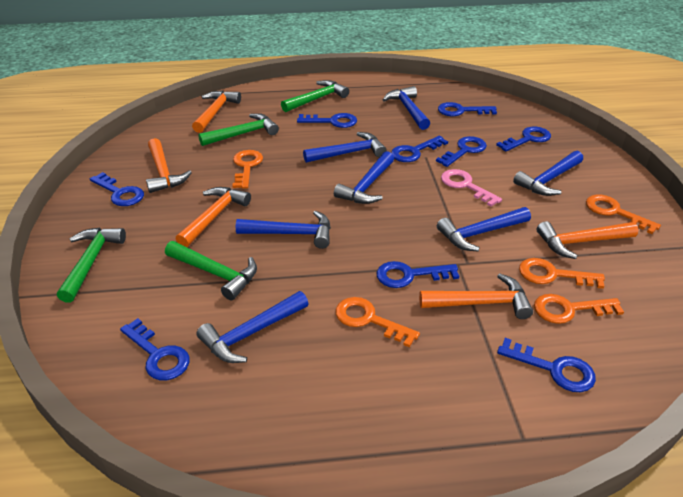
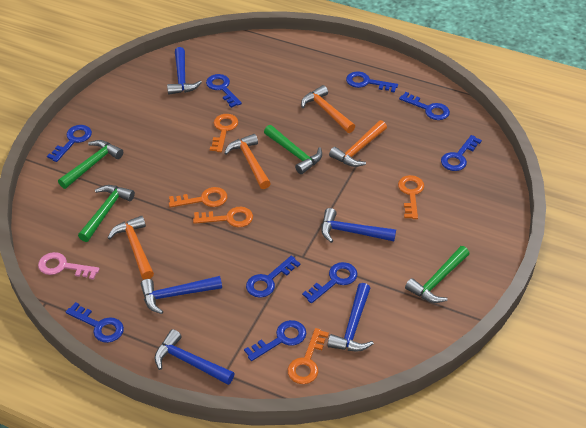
blue hammer: [196,291,309,363] [236,211,331,249] [303,132,387,163] [334,151,394,204] [383,86,430,130] [437,207,531,252] [513,151,583,196] = 7 -> [141,276,222,314] [154,329,235,385] [167,47,202,94] [321,208,396,243] [327,283,374,351] = 5
orange hammer: [146,138,192,193] [176,187,251,247] [192,90,241,133] [419,273,533,319] [537,221,638,259] = 5 -> [108,216,154,279] [225,134,271,189] [301,85,355,133] [329,120,387,167] = 4

